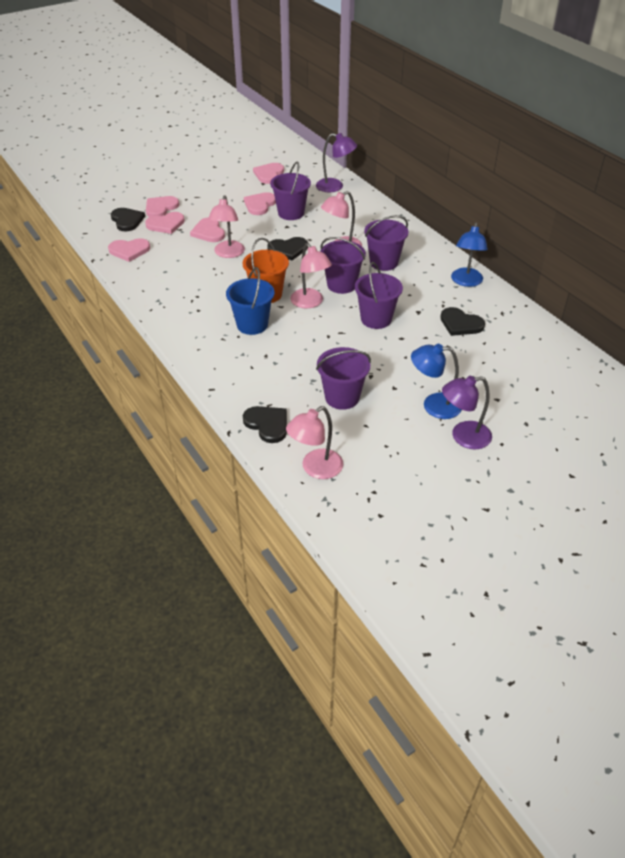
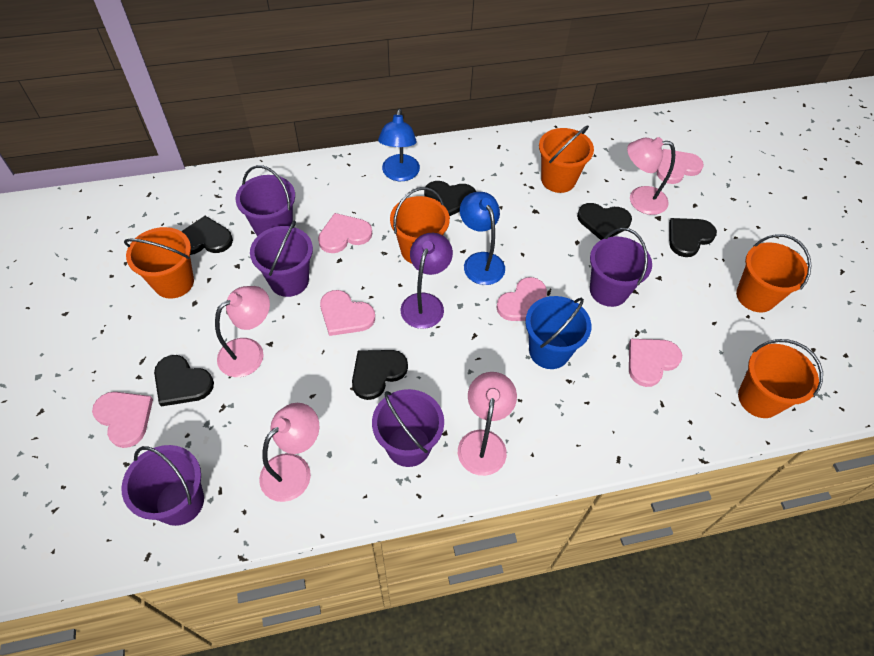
black heart: [111,208,145,231] [243,406,287,443] [267,237,308,260] [440,307,485,336] = 4 -> [154,355,214,407] [181,216,233,255] [352,350,408,400] [424,181,476,216] [577,203,632,240] [669,218,717,257] = 6
orange bucket: [243,238,289,303] = 1 -> [124,227,194,299] [390,187,450,264] [539,125,594,193] [736,234,812,312] [738,339,823,418] = 5
purple lamp: [316,133,357,192] [442,376,492,449] = 2 -> [401,233,453,329] = 1

